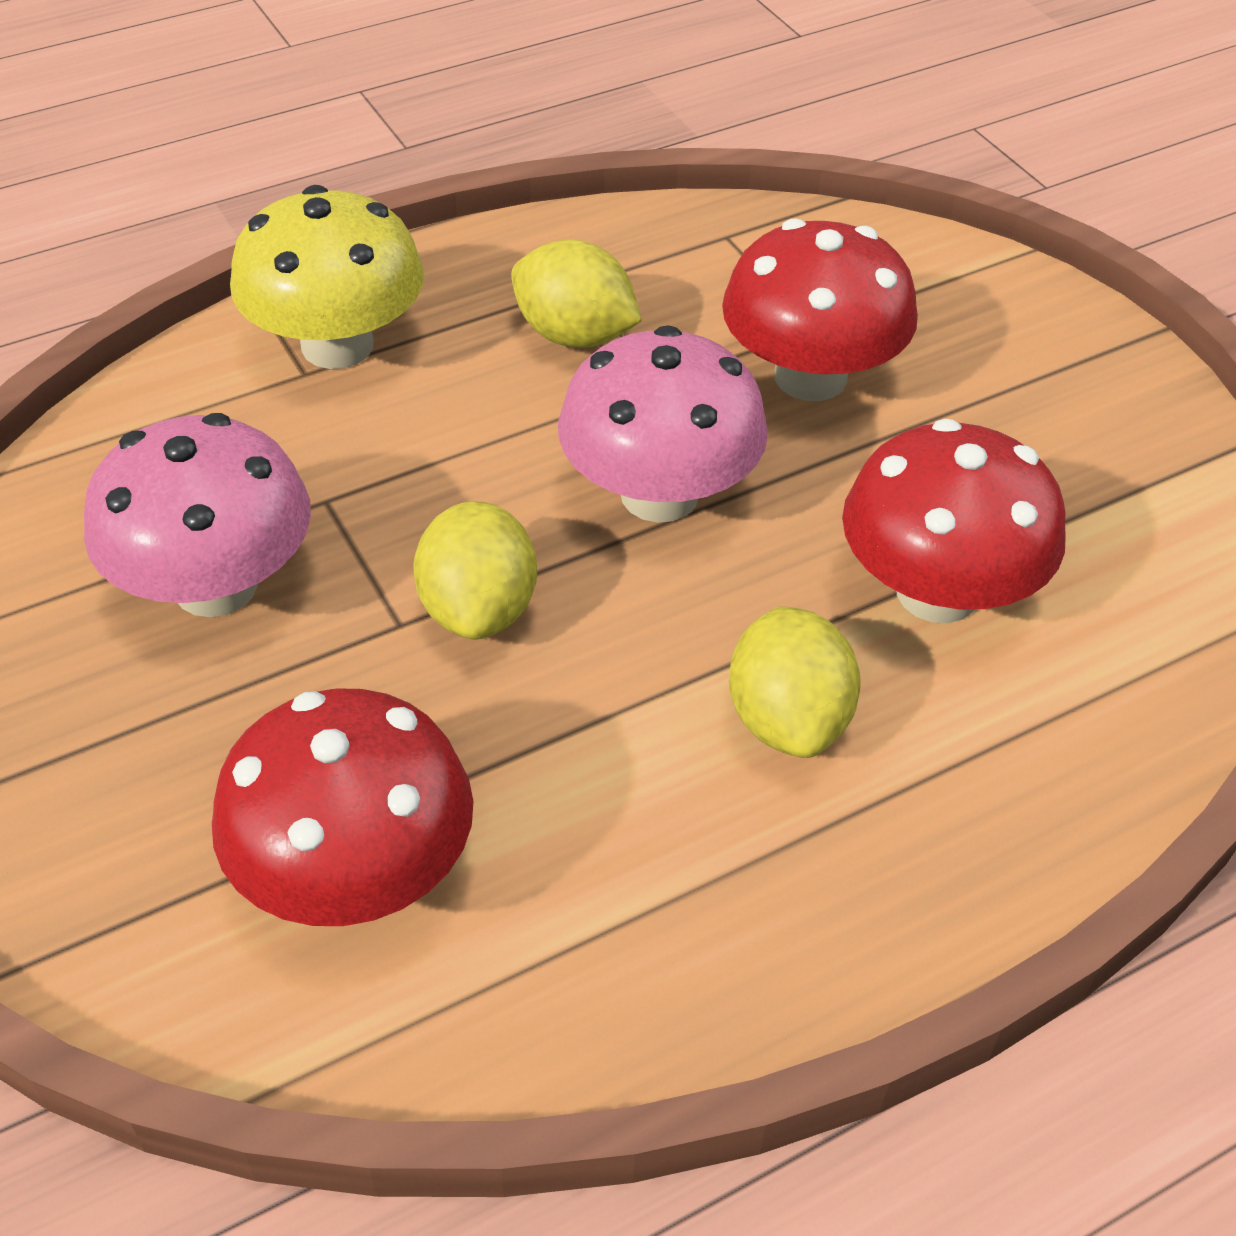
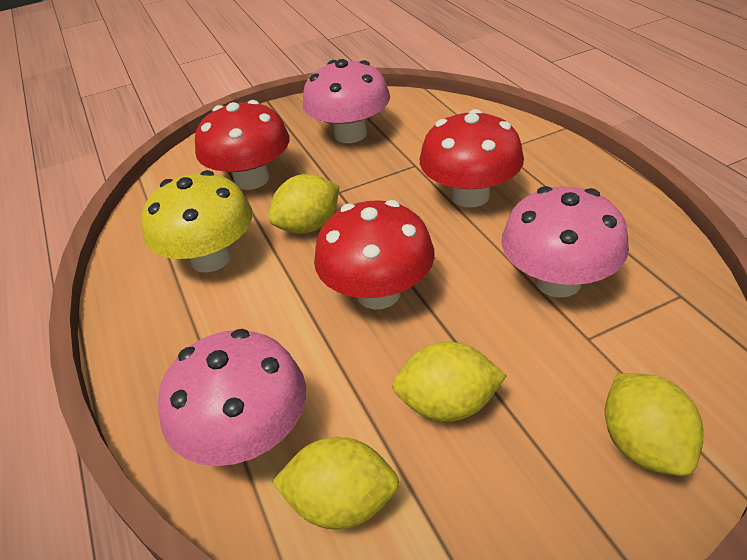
pink mushroom: [84,413,311,617] [558,325,768,523] = 2 -> [158,329,306,466] [303,59,390,143] [502,186,629,298] = 3
yellow lemon: [413,501,537,640] [511,240,642,348] [729,606,861,758] = 3 -> [268,174,340,234] [272,437,399,530] [392,342,507,422] [605,373,703,476] = 4

